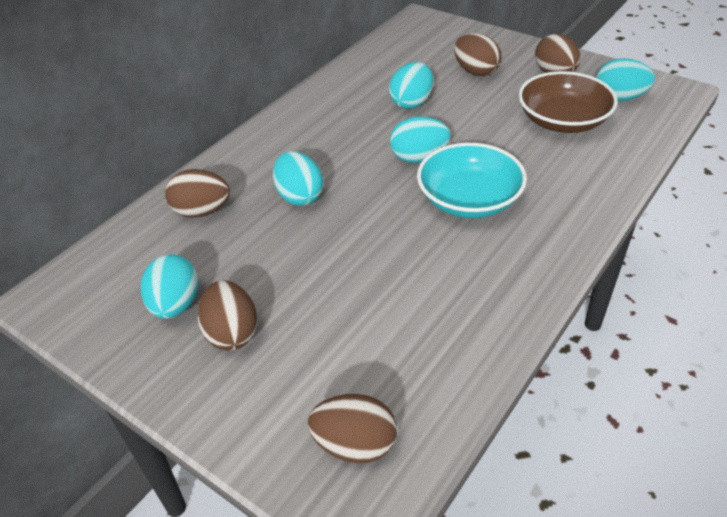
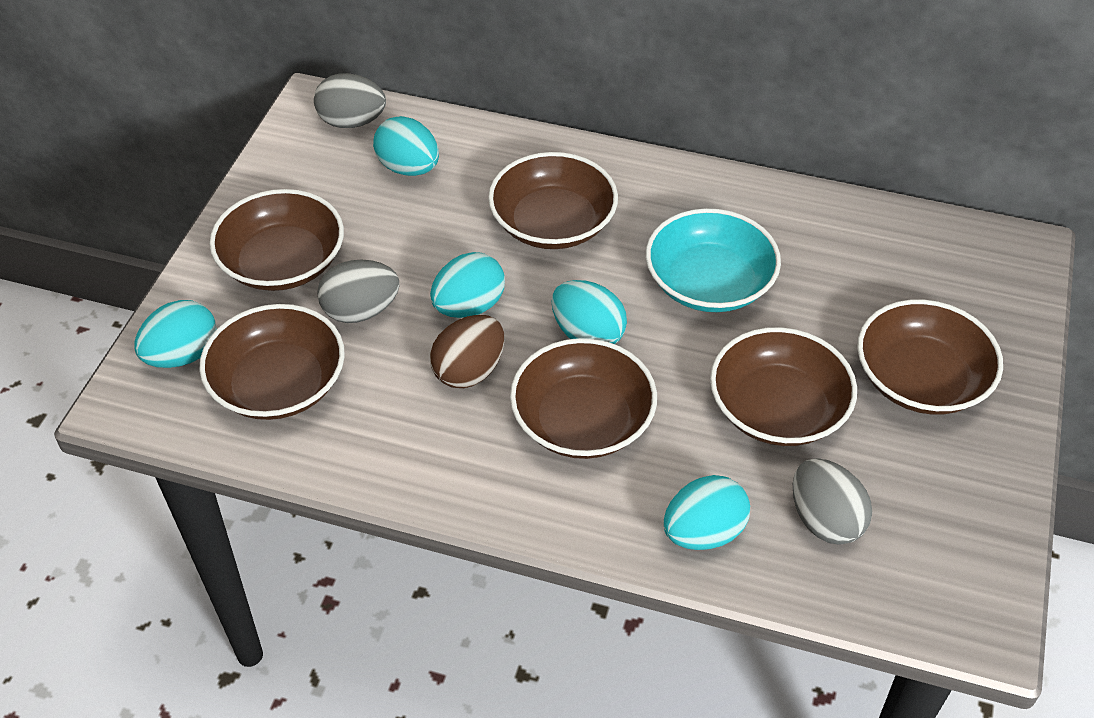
brown bowl: [518,71,618,133] = 1 -> [199,304,345,420] [210,189,344,291] [488,152,618,249] [510,338,657,459] [710,327,857,446] [857,300,1003,415] = 6
brown egg: [165,169,230,218] [198,280,257,351] [308,394,397,463] [454,33,502,76] [535,34,580,73] = 5 -> [430,315,504,388] = 1
grey egg: none = 0 -> [314,73,386,128] [317,260,400,323] [793,458,872,545] = 3

